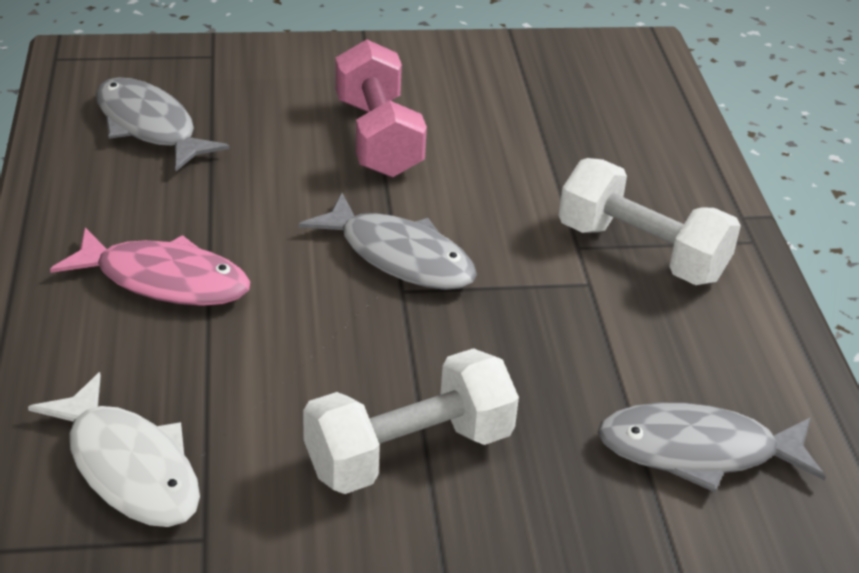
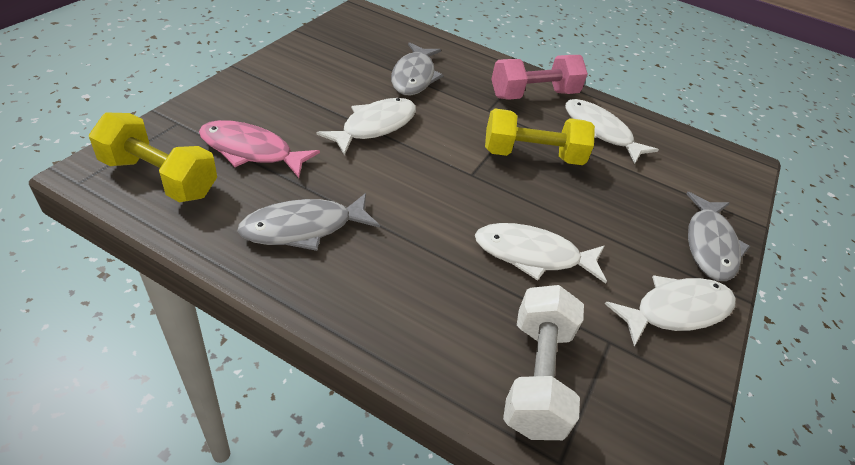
white dumbbell: [303,348,519,494] [559,158,741,285] = 2 -> [503,285,584,440] = 1
white fish: [28,372,200,527] = 1 -> [316,98,416,156] [475,223,607,284] [565,99,659,164] [605,275,736,346] = 4
yellow dumbbell: none = 0 -> [89,113,217,202] [485,109,595,165] = 2

